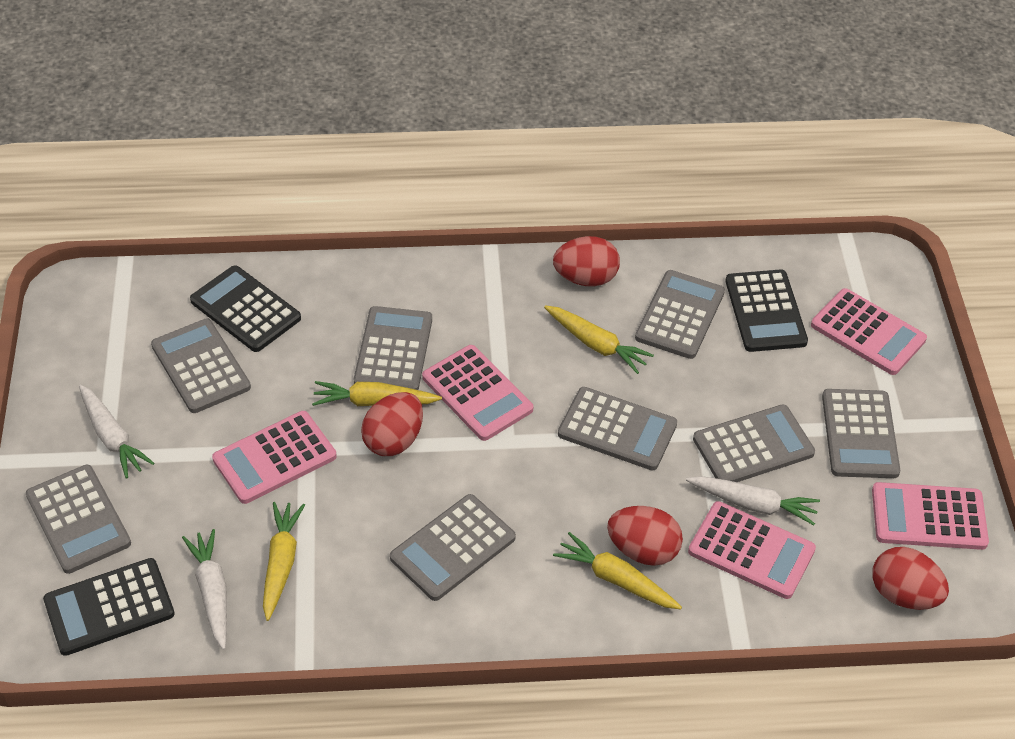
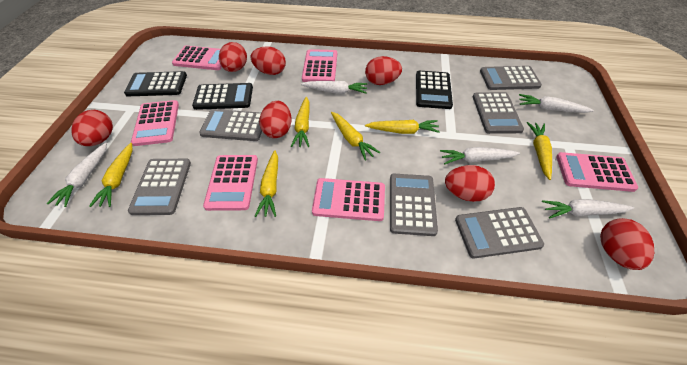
grey calculator: [26,465,131,574] [151,319,251,413] [354,306,432,390] [390,494,516,601] [558,387,677,470] [635,270,725,359] [693,404,815,482] [822,389,900,478] = 8 -> [128,159,191,215] [199,109,262,141] [390,174,438,236] [455,207,544,258] [473,92,524,134] [480,66,542,90] = 6
pink calculator: [212,411,337,504] [422,345,534,441] [688,501,816,599] [811,288,927,375] [872,482,989,550] = 5 -> [131,100,179,146] [172,46,222,70] [203,155,258,211] [302,49,337,82] [312,178,385,221] [556,152,638,192] = 6
red egg: [361,392,423,456] [553,236,620,287] [607,506,683,566] [872,547,949,610] = 4 -> [71,110,113,146] [219,42,247,72] [251,46,286,75] [259,101,292,138] [365,56,402,85] [445,165,495,202] [600,218,654,270] = 7
white carrot: [79,385,154,479] [182,529,227,650] [686,476,820,525] = 3 -> [46,143,107,207] [301,81,368,94] [440,147,520,165] [519,94,594,113] [542,199,634,218] = 5
yellow carrot: [263,502,305,621] [312,381,442,406] [544,305,654,374] [553,532,682,609] = 4 -> [89,143,133,207] [255,150,278,217] [291,97,310,147] [331,112,380,161] [365,120,440,134] [527,122,552,180] = 6

